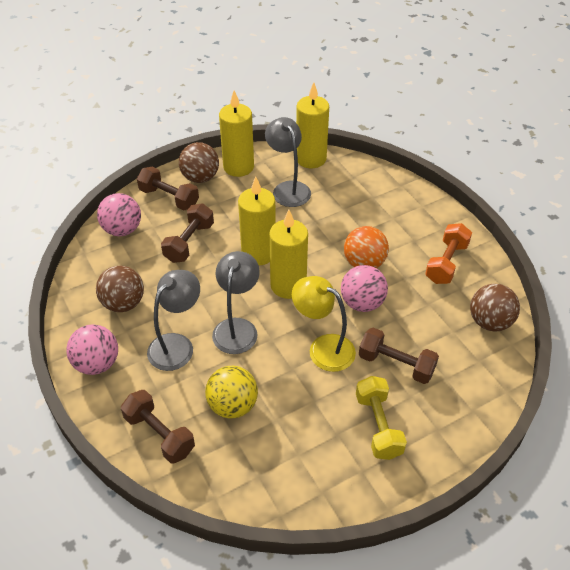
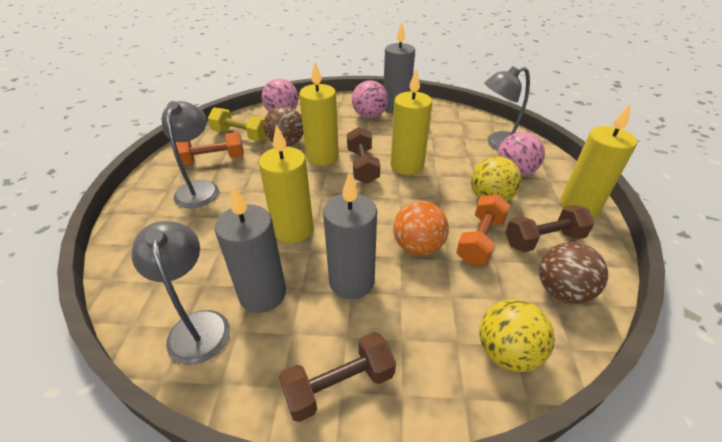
brown ball: [96,266,144,312] [179,142,219,183] [470,284,520,331] = 3 -> [264,105,303,147] [539,242,608,304] = 2
brown dumbbell: [121,390,195,463] [137,167,199,210] [161,203,214,263] [359,328,439,384] = 4 -> [279,332,396,422] [347,127,380,184] [505,205,595,252] = 3
grey candle: none = 0 -> [215,186,286,313] [323,173,377,299] [383,22,415,114] = 3
orange dumbbell: [425,223,472,284] = 1 -> [174,132,244,165] [456,194,510,265] = 2
yellow ball: [205,366,258,419] = 1 -> [471,156,522,202] [479,299,555,372] = 2
yellow lamp: [292,276,356,372] = 1 -> none = 0

